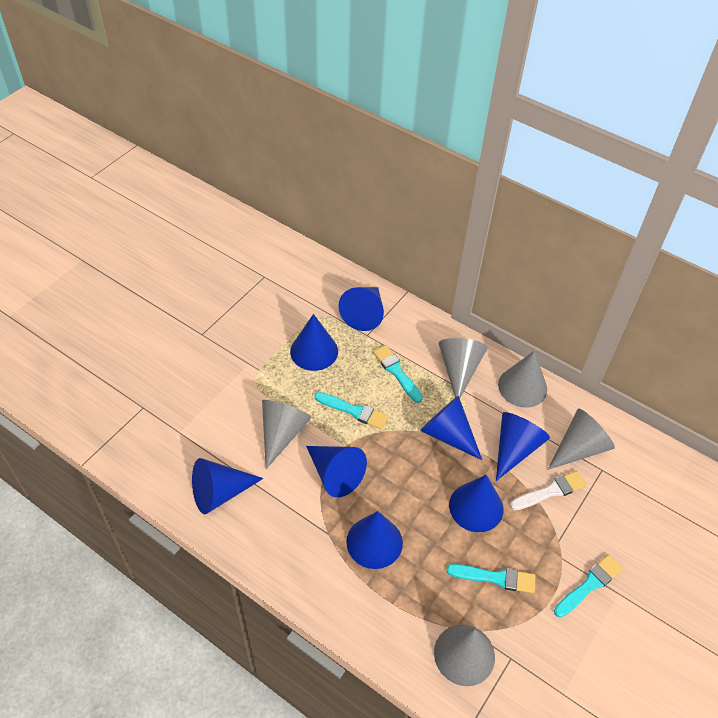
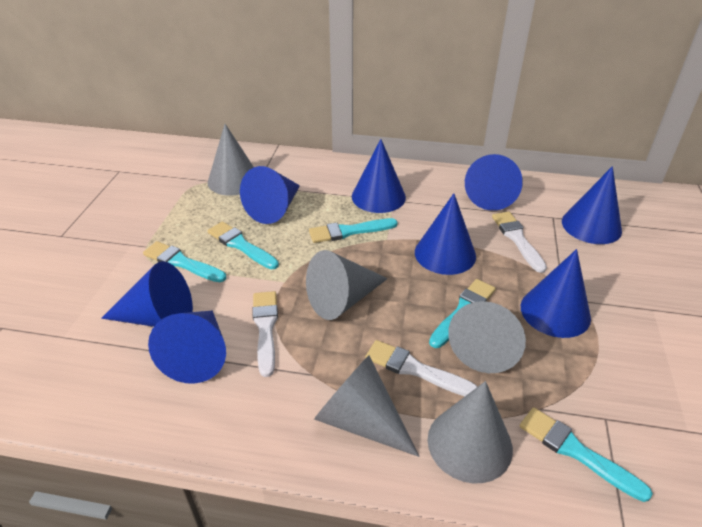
turquoise brush: [314,392,388,429] [373,345,423,403] [446,564,535,593] [554,554,623,618] = 4 -> [143,241,226,282] [208,222,279,270] [309,218,398,243] [429,279,496,348] [520,407,653,502] = 5
white brush: [510,471,587,510] = 1 -> [252,291,278,377] [365,340,478,396] [492,211,547,273] = 3

